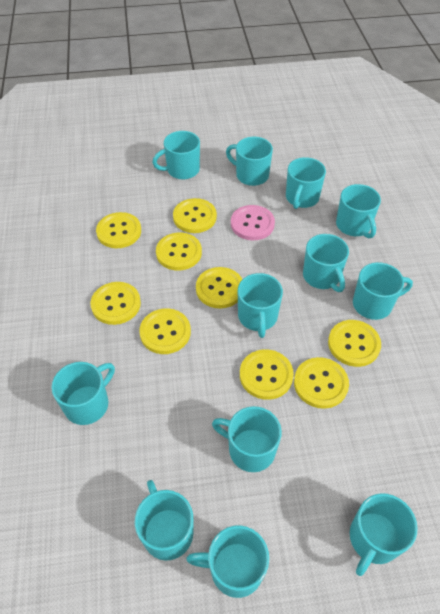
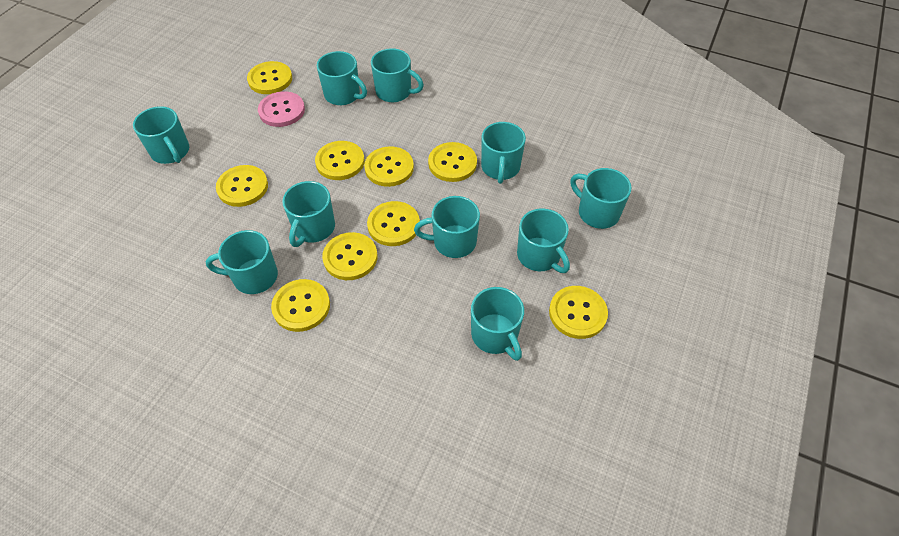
turquoise mug: [51,362,115,425] [135,480,193,561] [152,131,200,179] [186,525,269,598] [212,406,282,472] [226,137,273,186] [238,273,283,338] [286,157,326,209] [303,234,349,292] [336,184,381,238] [350,493,418,576] [353,262,413,320] = 12 -> [133,106,189,164] [206,230,278,294] [282,181,335,247] [317,51,367,105] [371,48,424,102] [414,196,480,258] [471,287,524,361] [481,122,526,184] [517,208,570,273] [570,168,631,229] = 10

